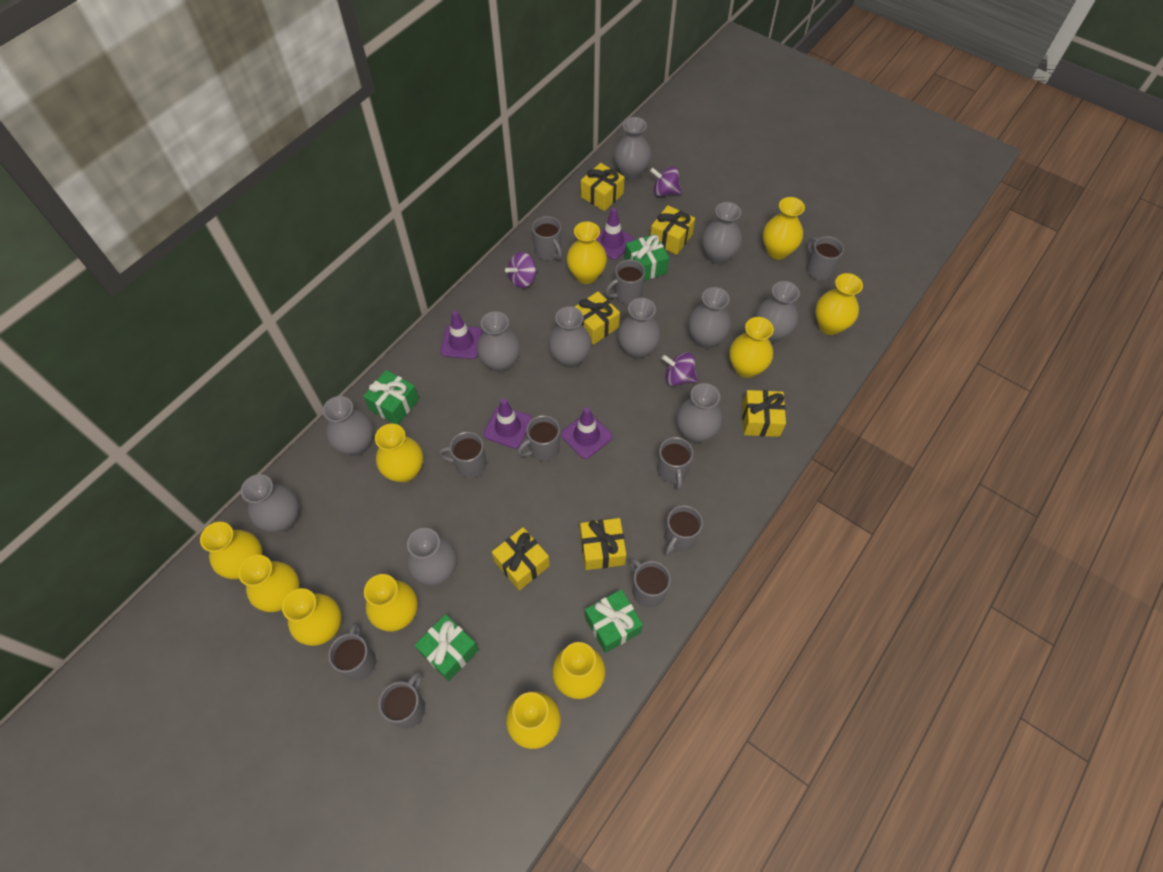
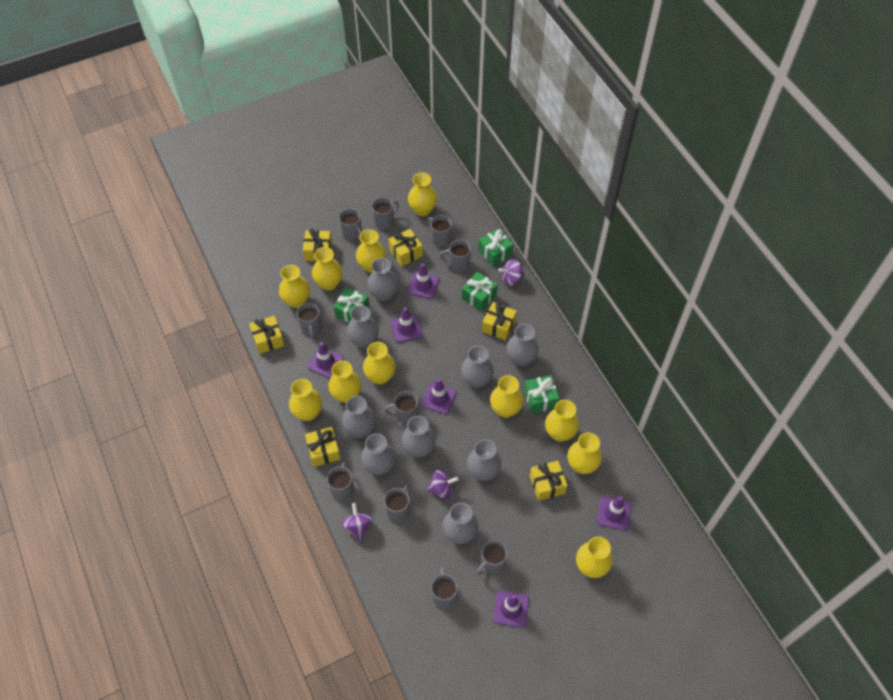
grey vase: [241,474,299,532] [323,396,373,456] [407,528,457,586] [477,311,520,373] [548,306,591,368] [614,117,651,180] [618,298,661,359] [677,383,722,443] [688,287,731,349] [702,202,742,265] [755,281,800,343] = 11 -> [342,396,376,438] [347,305,379,348] [361,433,396,475] [367,258,399,302] [402,416,436,457] [443,503,478,544] [461,345,494,388] [467,439,502,481] [506,324,539,367] = 9
purple traffic cone: [440,311,482,359] [484,399,532,449] [561,408,613,459] [596,208,635,260] = 4 -> [307,342,344,378] [390,307,423,343] [408,263,439,299] [421,378,456,414] [493,590,529,628] [597,496,631,530] = 6

